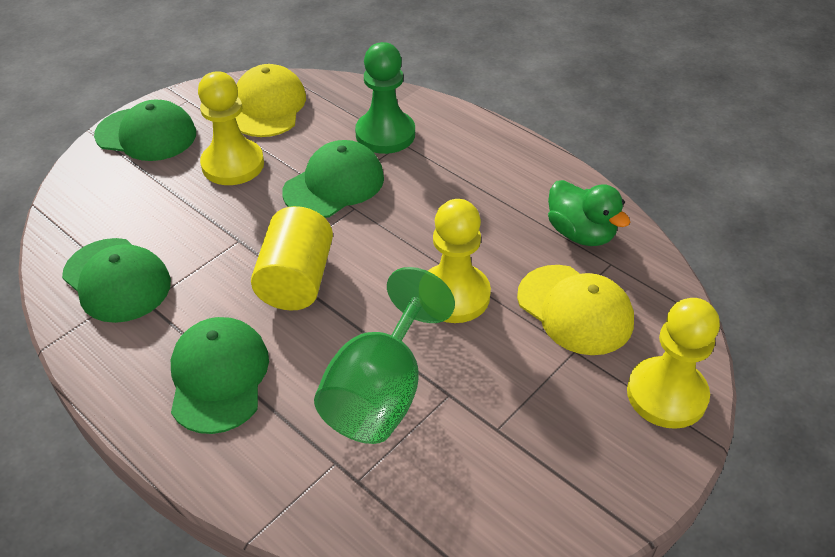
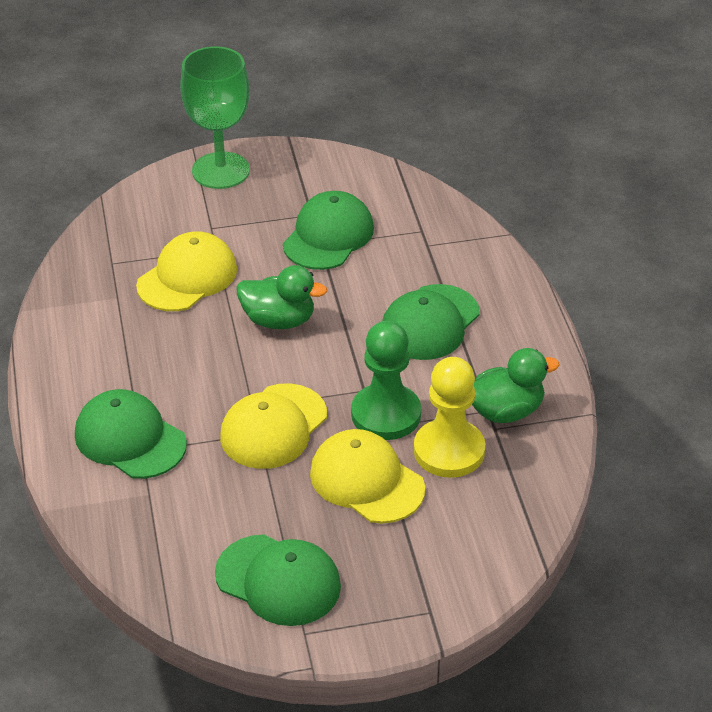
green duck: [548,180,630,246] = 1 -> [237,265,327,329] [472,348,560,423] = 2
yellow cap: [235,64,306,137] [517,265,634,355] = 2 -> [136,232,237,311] [220,383,327,469] [310,429,425,524] = 3
yellow cylinder: [251,206,333,310] = 1 -> none = 0
yellow pawn: [198,71,264,185] [428,199,491,323] [627,298,720,429] = 3 -> [414,357,485,478] = 1

